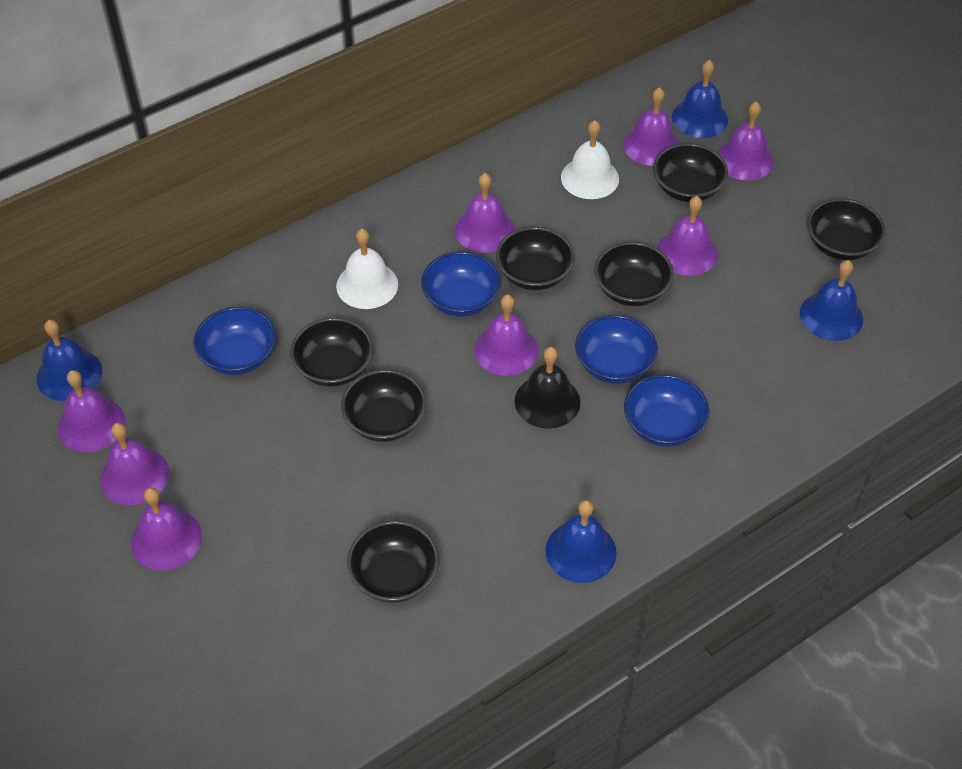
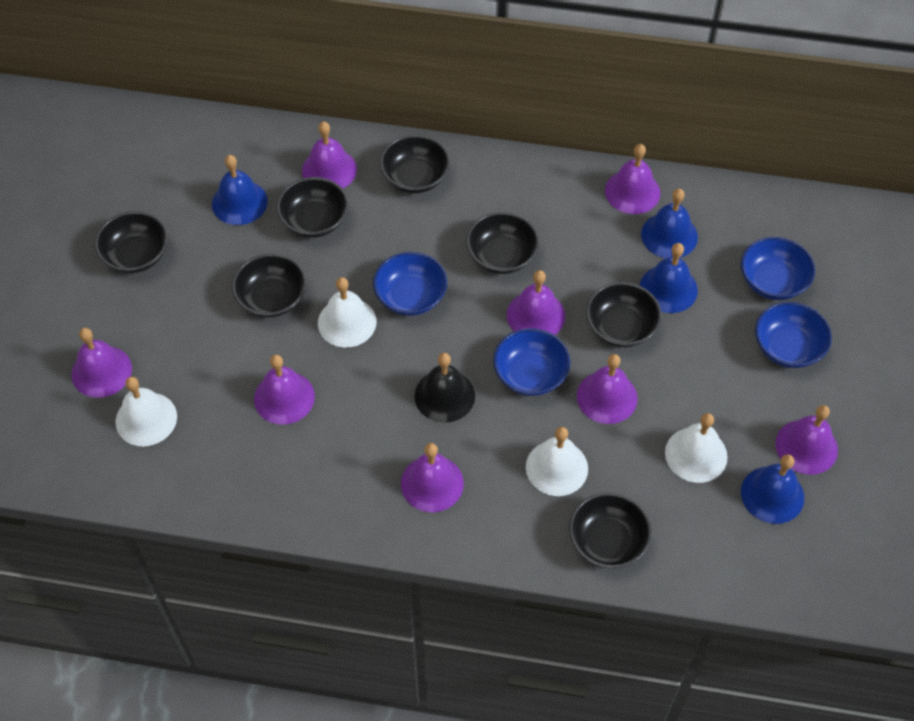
white bell: [336,229,398,309] [561,120,619,199] = 2 -> [116,377,177,446] [318,277,376,348] [526,427,588,496] [665,413,728,483] = 4

